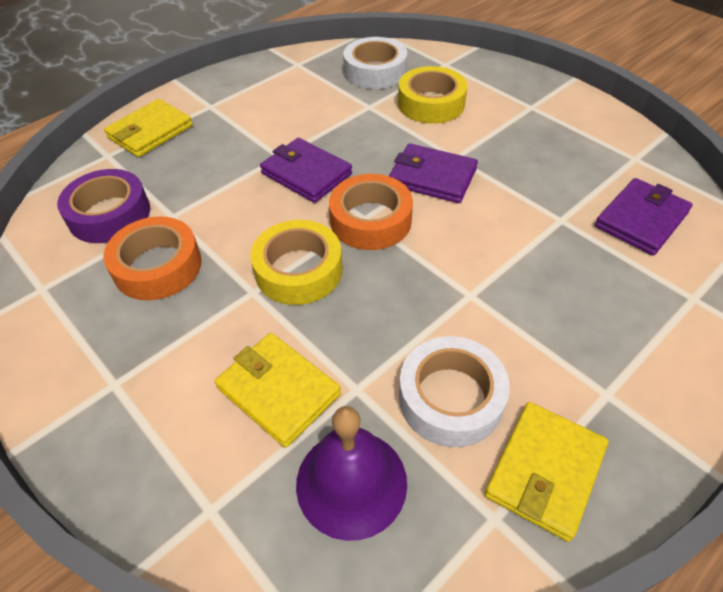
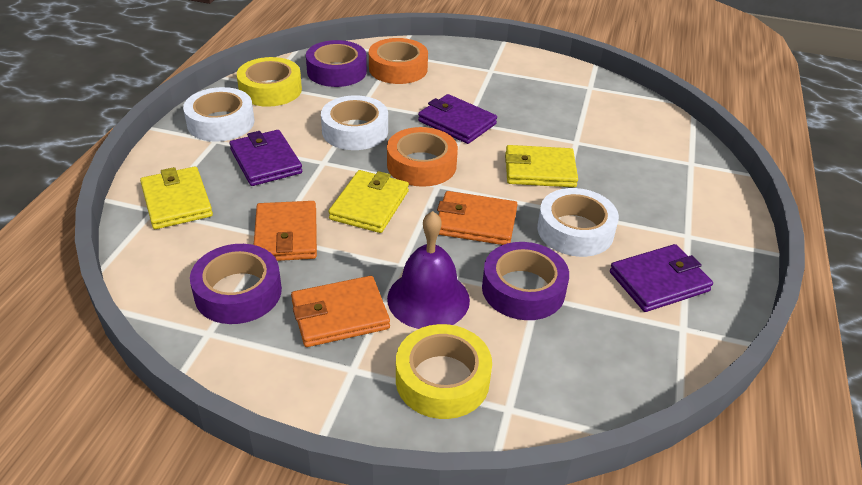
orange wallet: none = 0 -> [254,201,317,261] [291,276,390,347] [437,191,518,245] = 3
purple tape: [57,169,150,243] = 1 -> [190,244,282,324] [306,40,367,87] [482,242,569,320] = 3
white tape: [343,37,407,89] [399,336,510,447] = 2 -> [183,87,254,142] [321,95,388,150] [537,188,619,257] = 3

